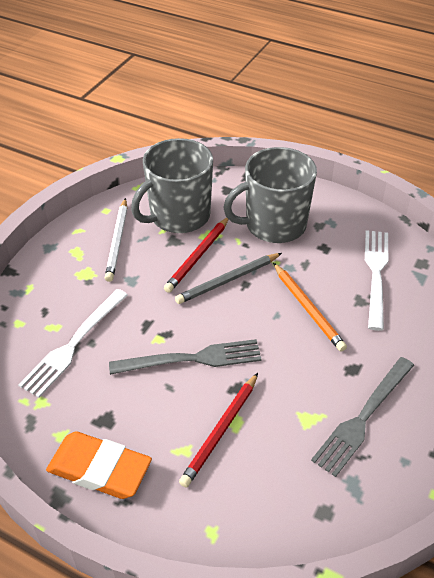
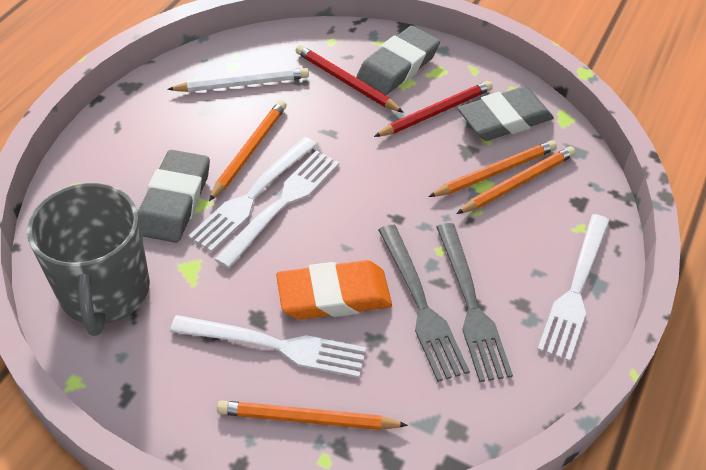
grey eraser: none = 0 -> [138,150,210,243] [356,26,440,95] [457,86,554,141] = 3
grey mug: [131,138,213,233] [223,147,317,243] = 2 -> [27,183,150,336] = 1
grey pencil: [175,253,282,304] = 1 -> none = 0
orange pencil: [273,263,347,352] = 1 -> [209,100,287,201] [217,400,408,430] [428,140,557,197] [456,146,576,214] = 4
white fork: [18,289,128,398] [365,230,388,331] = 2 -> [170,315,366,378] [188,137,317,252] [215,151,340,268] [537,214,610,362] = 4

